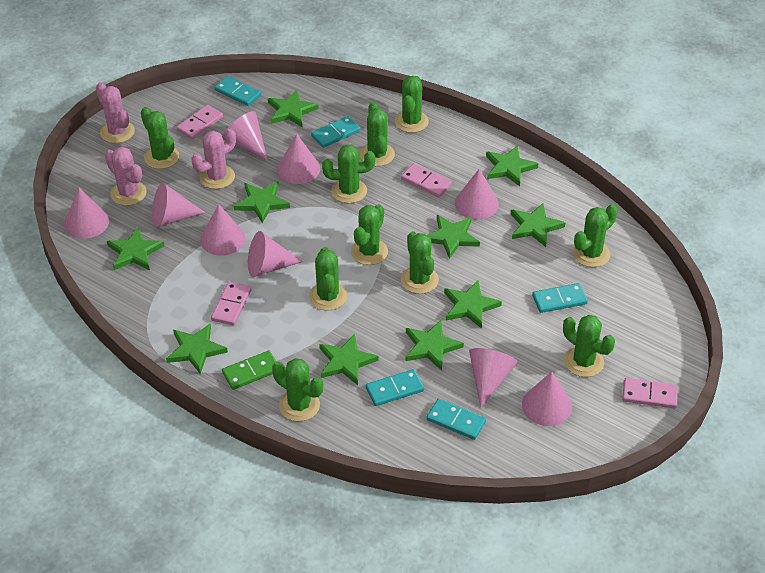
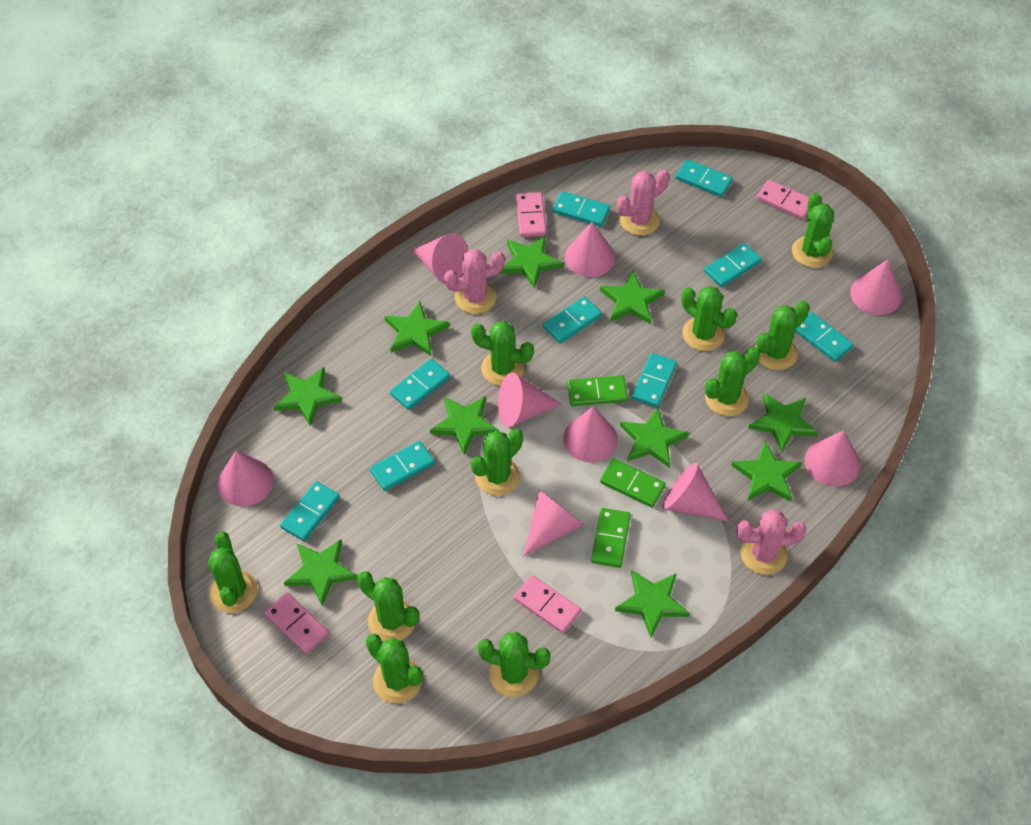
green domino: [222,351,276,390] = 1 -> [567,375,628,406] [591,508,631,568] [600,458,666,507] = 3
turquoise domino: [214,76,261,106] [311,116,360,148] [366,369,424,406] [426,398,486,440] [532,283,588,313] = 5 -> [280,481,340,541] [370,441,435,491] [390,359,450,410] [543,296,602,344] [553,191,610,227] [632,353,677,407] [675,159,733,197] [704,243,762,287] [795,312,854,362] = 9

